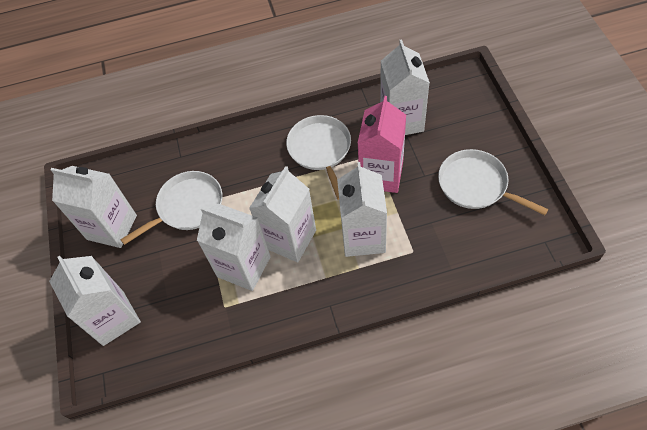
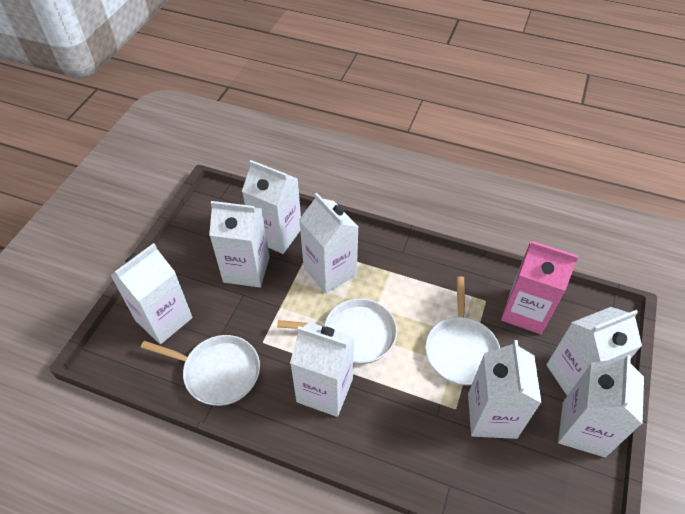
white carton: [49,256,141,346] [50,166,137,248] [197,204,271,291] [249,166,316,262] [337,162,387,257] [380,40,430,135] = 6 -> [110,243,193,344] [209,201,270,287] [242,160,301,254] [290,322,355,417] [299,193,358,293] [468,340,542,439] [546,307,642,396] [558,355,644,457] = 8

